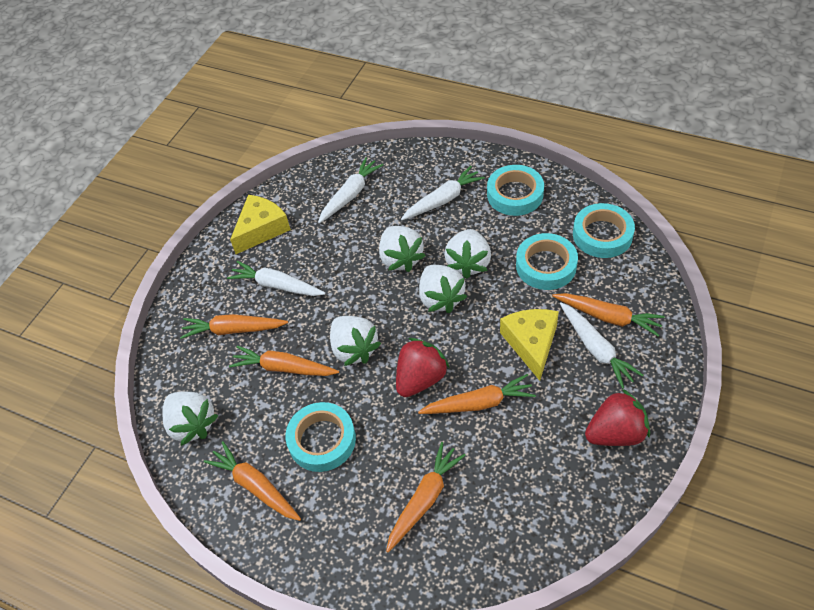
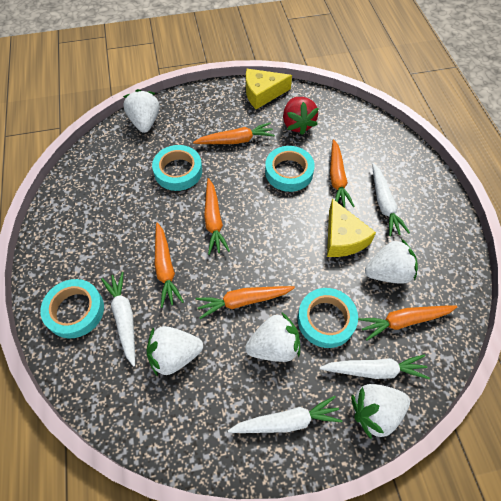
red strawberry: [396,338,450,397] [585,389,650,446] = 2 -> [283,97,319,135] = 1

